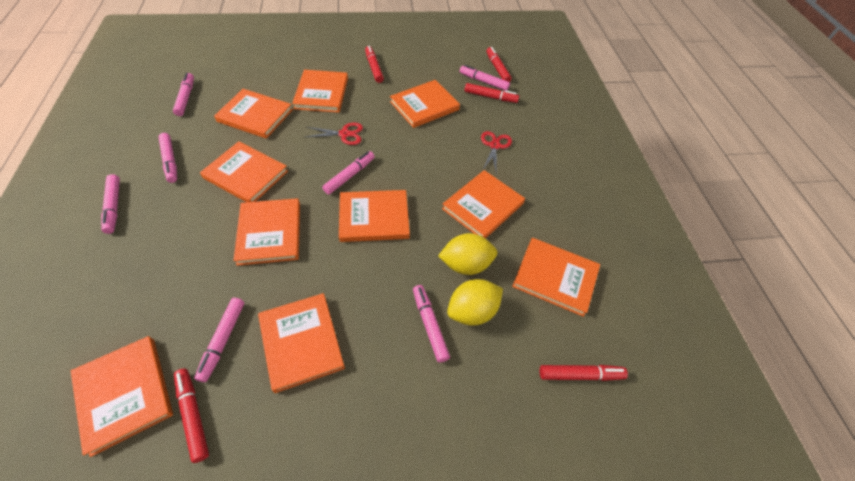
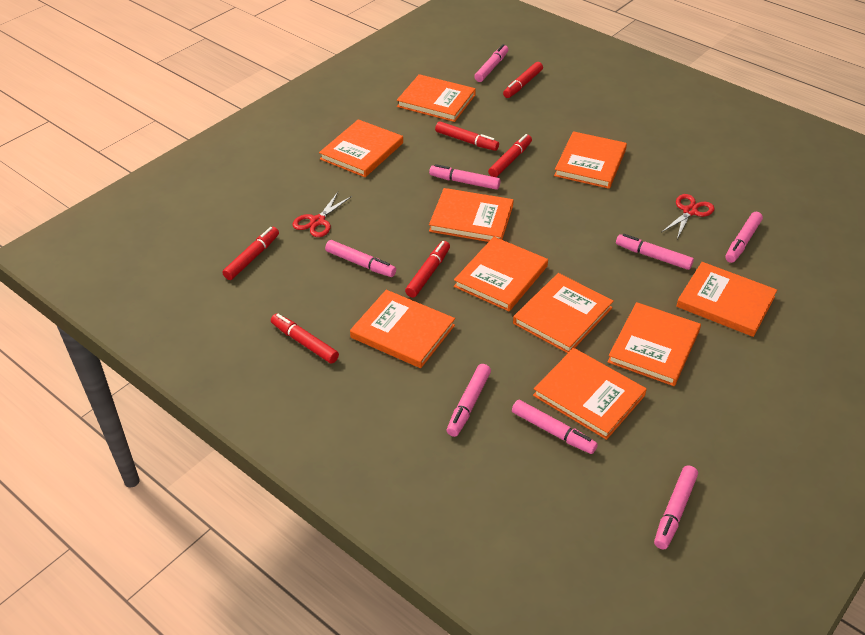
pink marker: [101,174,120,234] [159,133,177,183] [173,73,194,116] [194,298,244,382] [322,151,375,195] [413,285,450,363] [460,65,510,91] = 7 -> [325,240,396,277] [429,164,500,190] [447,364,491,437] [474,44,508,82] [512,400,598,454] [616,234,694,270] [654,465,698,549] [725,212,763,263] = 8
red marker: [174,368,209,463] [365,46,384,83] [464,83,519,103] [486,47,512,82] [539,365,628,381] = 5 -> [222,227,279,280] [271,313,339,364] [405,241,450,298] [435,121,499,151] [488,134,532,177] [503,62,543,98] = 6
yellow lemon: [438,233,497,275] [447,279,503,326] = 2 -> none = 0

